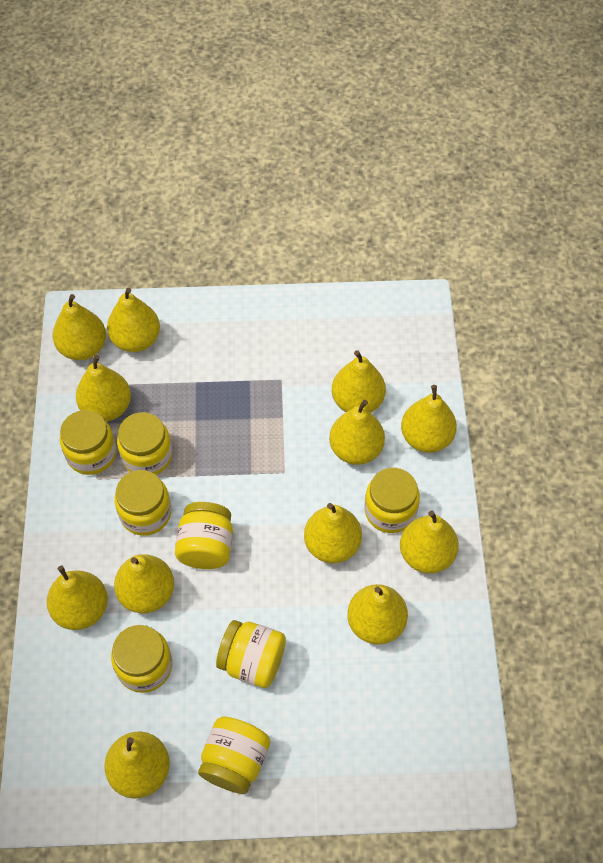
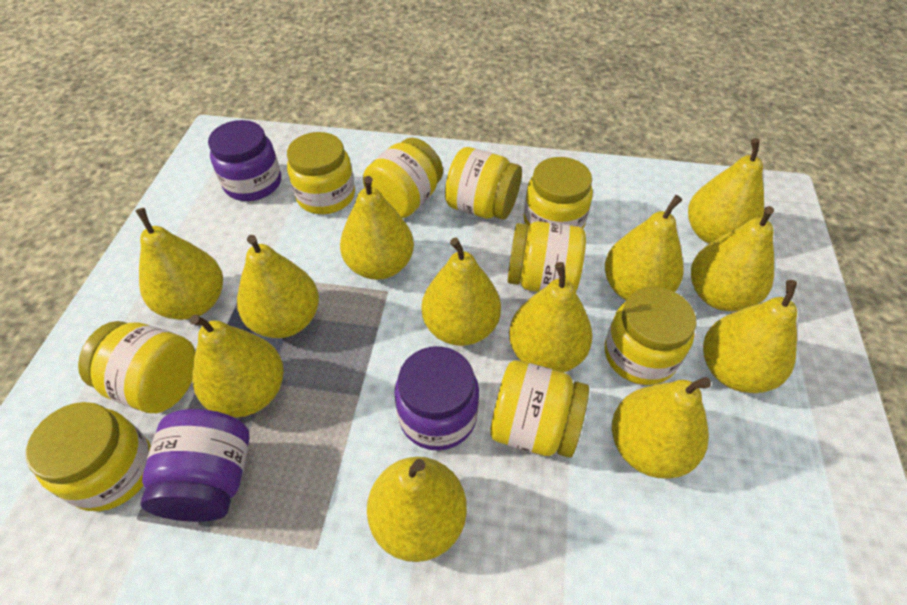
purple jar: none = 0 -> [140,409,250,522] [208,120,281,201] [394,346,479,451] = 3
yellow jar: [60,410,117,475] [111,625,172,693] [115,470,172,536] [117,412,172,475] [175,502,233,569] [198,717,270,794] [216,620,286,688] [365,468,420,533] = 8 -> [26,402,151,511] [78,321,195,413] [287,132,355,214] [363,138,443,218] [445,147,522,220] [490,360,589,458] [508,221,586,292] [523,157,593,229] [605,287,696,385] = 9

